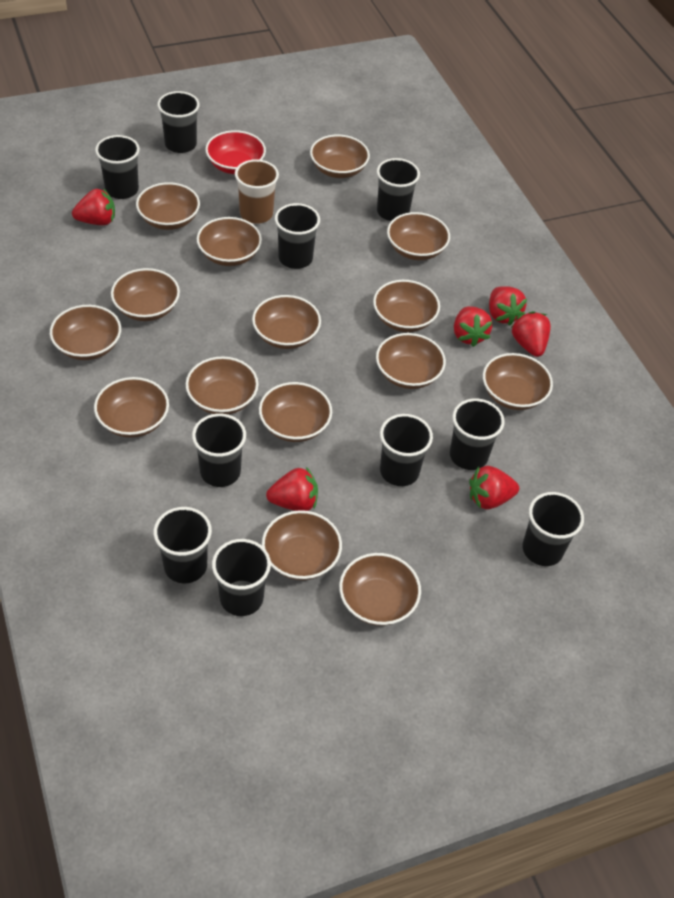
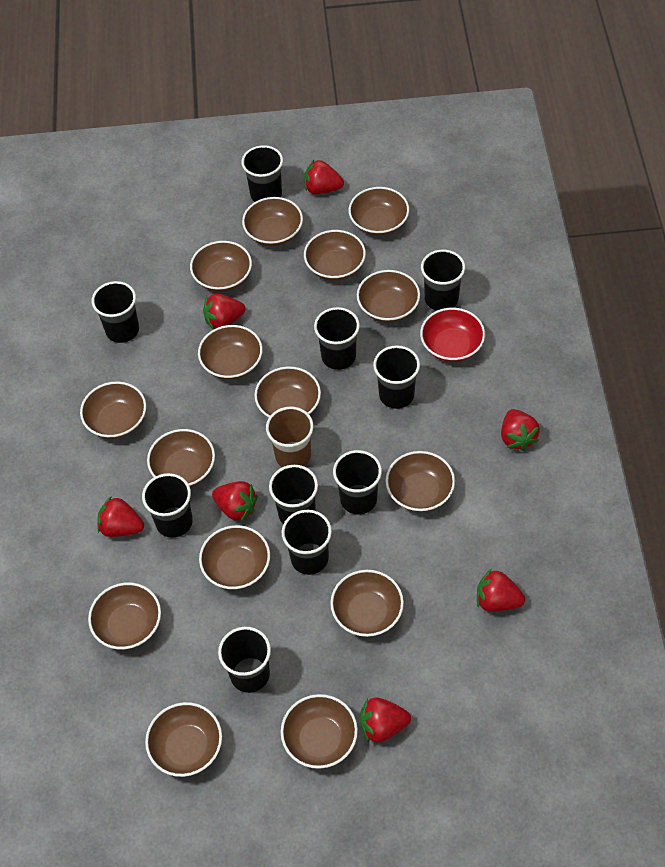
red strawberry: [72,188,115,226] [266,467,318,511] [454,306,492,347] [469,466,519,509] [489,286,527,326] [511,311,551,357] = 6 -> [97,496,144,537] [203,294,246,330] [212,481,258,521] [304,160,344,194] [360,697,411,742] [477,569,525,612] [501,409,540,451] = 7

